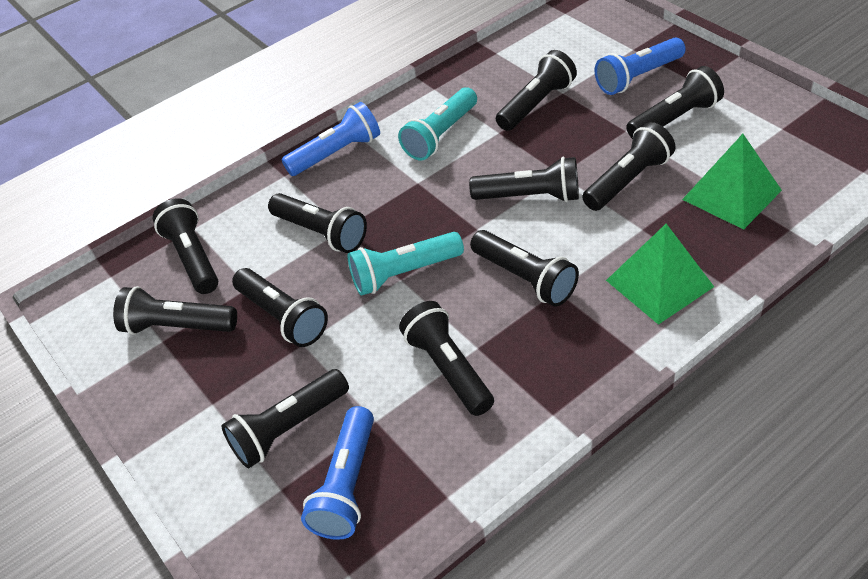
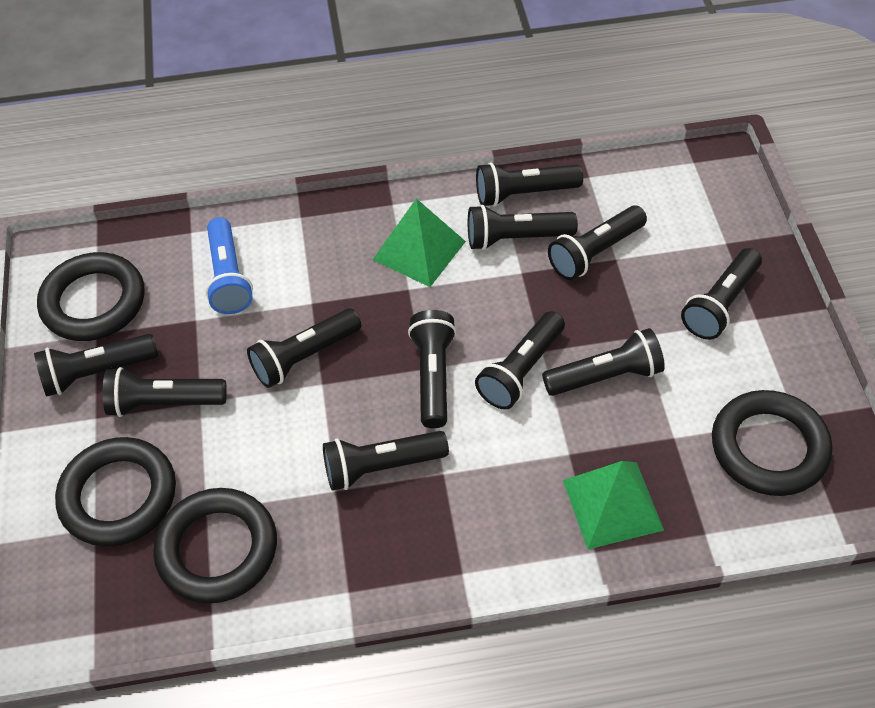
black ring: none = 0 -> [37,252,145,341] [55,437,176,547] [153,488,277,604] [712,390,833,496] = 4
blue flashlight: [282,102,380,176] [301,406,374,540] [595,37,685,95] = 3 -> [205,217,253,314] = 1
turquoise flashlight: [348,232,464,296] [398,87,477,160] = 2 -> none = 0

